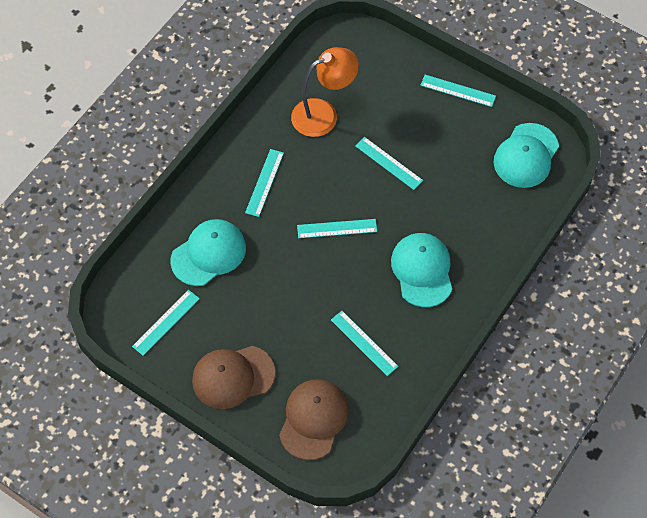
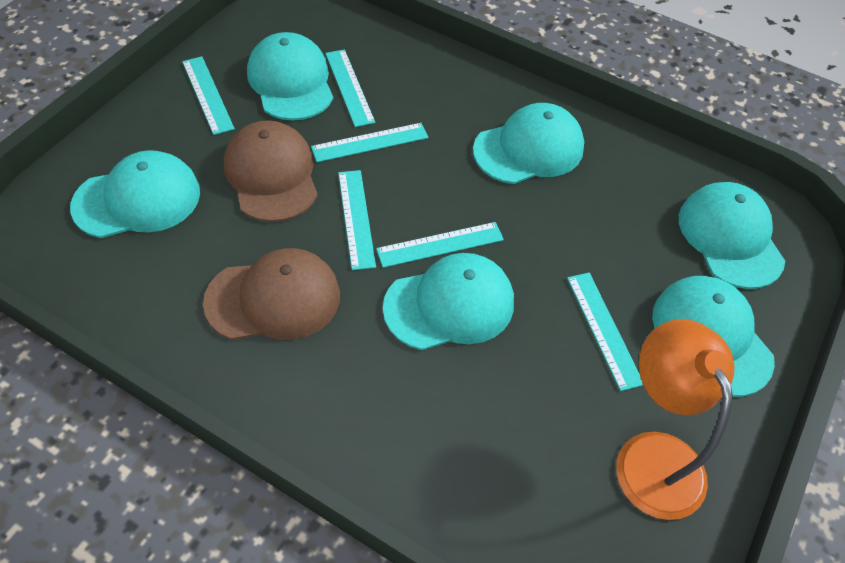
turquoise cap: [170,219,246,286] [391,233,452,307] [494,123,559,188] = 3 -> [70,150,200,238] [247,32,333,120] [383,253,514,350] [473,103,584,184] [652,276,775,397] [679,182,785,289] = 6

